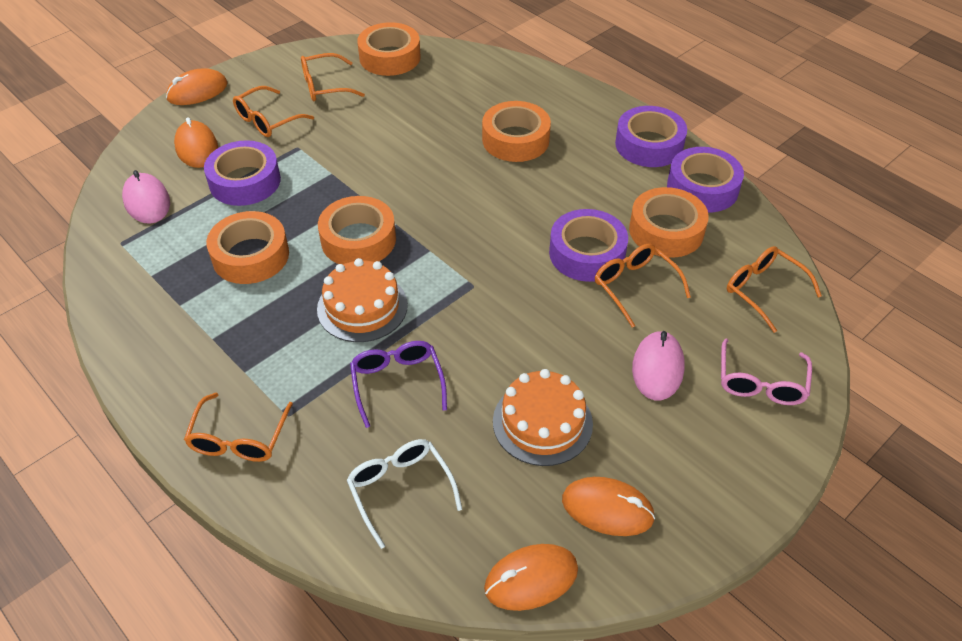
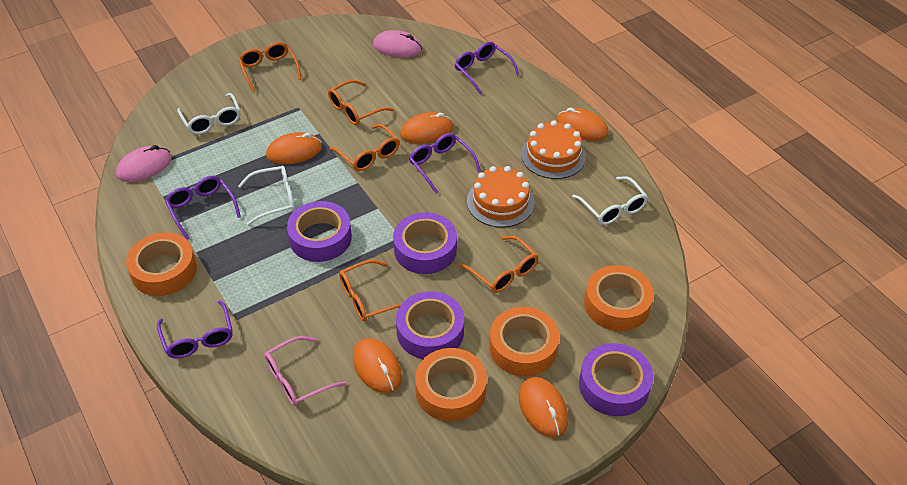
orange mouse: [166,68,228,105] [174,117,218,168] [484,544,578,611] [562,477,655,536] = 4 -> [266,132,322,164] [353,338,402,393] [400,112,453,144] [519,377,568,438] [556,108,609,141] = 5
orange tape: [206,211,289,284] [318,196,396,264] [357,22,421,76] [482,101,551,162] [629,187,709,258] = 5 -> [126,232,197,296] [415,348,487,422] [489,307,559,376] [584,265,654,331] = 4
purple glasses: [350,341,447,428] = 1 -> [157,300,233,359] [165,176,241,240] [409,133,481,194] [455,42,519,95] = 4
white glasses: [347,439,462,549] = 1 -> [177,93,241,134] [238,165,295,226] [572,176,648,225] = 3

